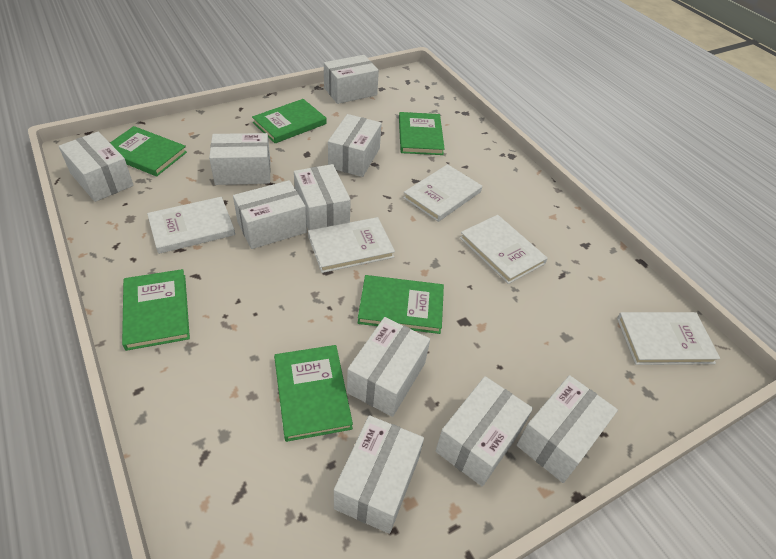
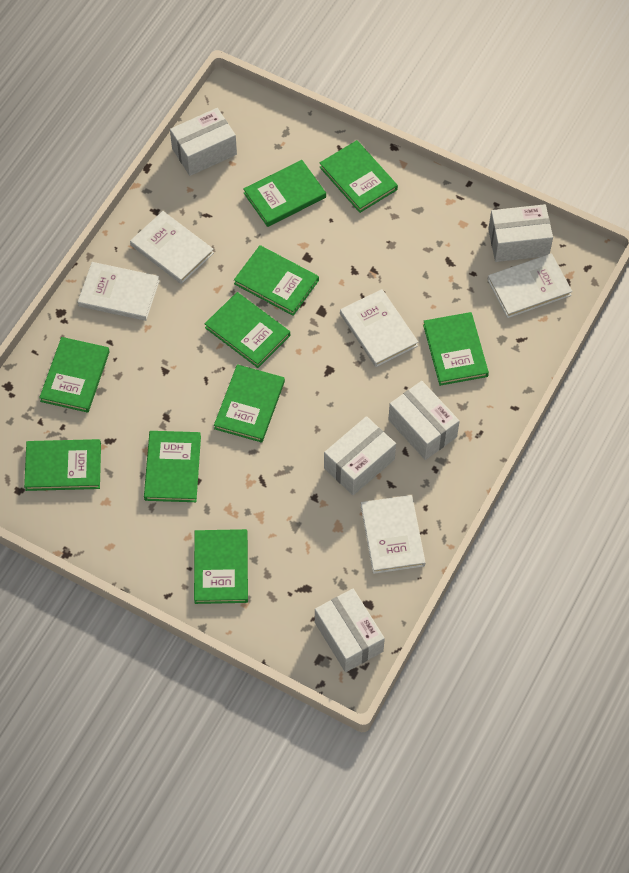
green book: [110,126,187,177] [122,269,190,351] [252,99,327,143] [274,345,353,442] [358,275,444,334] [399,112,445,155] = 6 -> [24,439,101,491] [39,337,110,413] [144,431,201,502] [194,529,248,604] [205,292,290,368] [214,364,285,443] [234,245,319,316] [243,160,326,227] [320,140,398,213] [423,312,489,386] = 10
white box: [59,132,134,202] [209,133,271,185] [233,180,307,249] [294,164,351,230] [324,55,379,104] [328,114,382,177] [334,415,424,534] [347,317,430,417] [436,376,533,487] [517,375,618,483] = 10 -> [170,108,237,176] [315,588,385,672] [324,416,396,495] [388,381,459,460] [488,204,553,262] = 5

